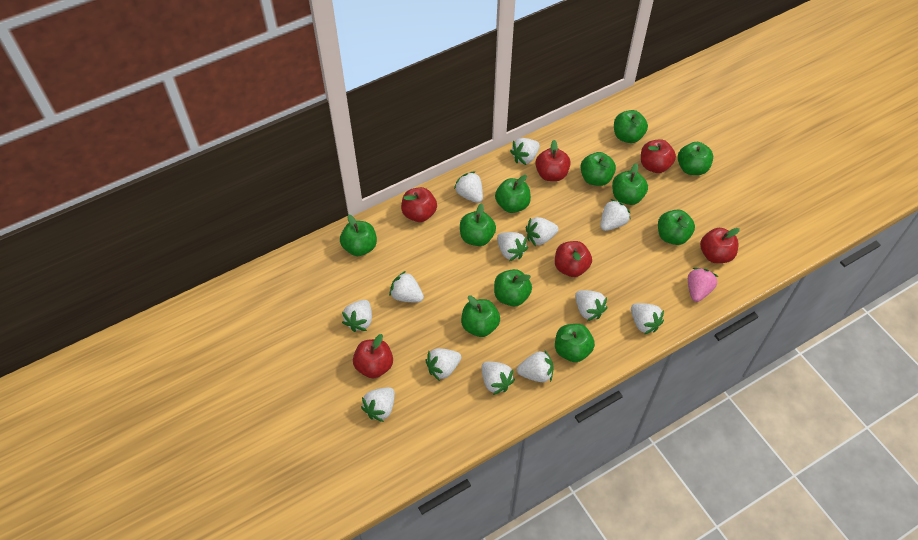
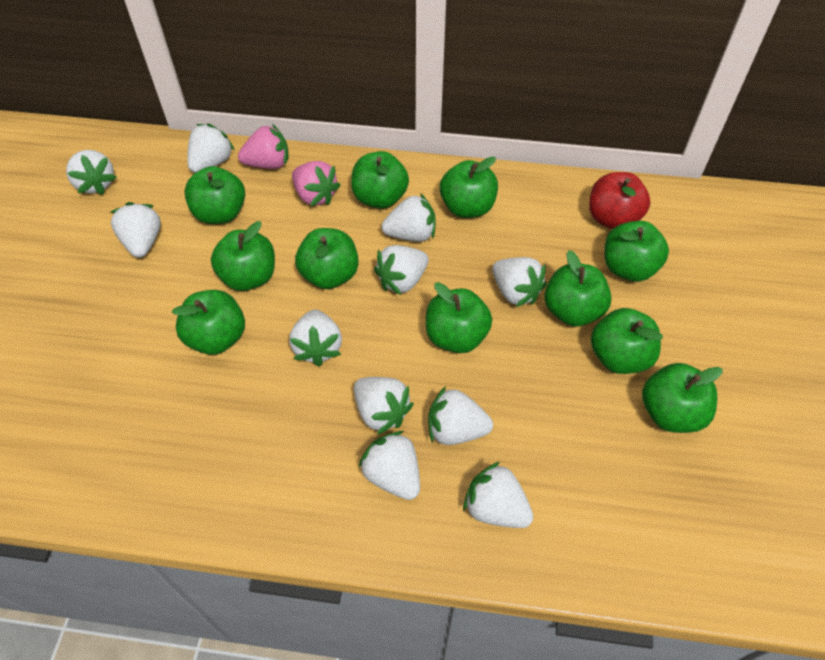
pink strawberry: [688,268,718,302] = 1 -> [238,124,289,169] [292,161,341,206] = 2
red apple: [353,334,393,378] [401,187,437,222] [535,140,571,181] [555,241,592,277] [641,139,676,173] [700,228,740,263] = 6 -> [589,172,650,229] = 1
white strawberry: [342,300,372,332] [361,387,395,422] [389,271,424,302] [425,348,461,381] [454,171,483,203] [481,361,515,395] [497,232,528,261] [510,138,540,165] [517,351,554,382] [526,217,559,246] [575,290,608,321] [600,199,630,231] [631,303,664,334] = 13 -> [66,150,117,195] [110,202,161,258] [187,123,235,173] [289,309,342,366] [354,377,414,435] [358,431,420,500] [374,245,429,295] [381,193,435,242] [428,386,493,445] [463,462,533,528] [492,257,547,307] = 11

